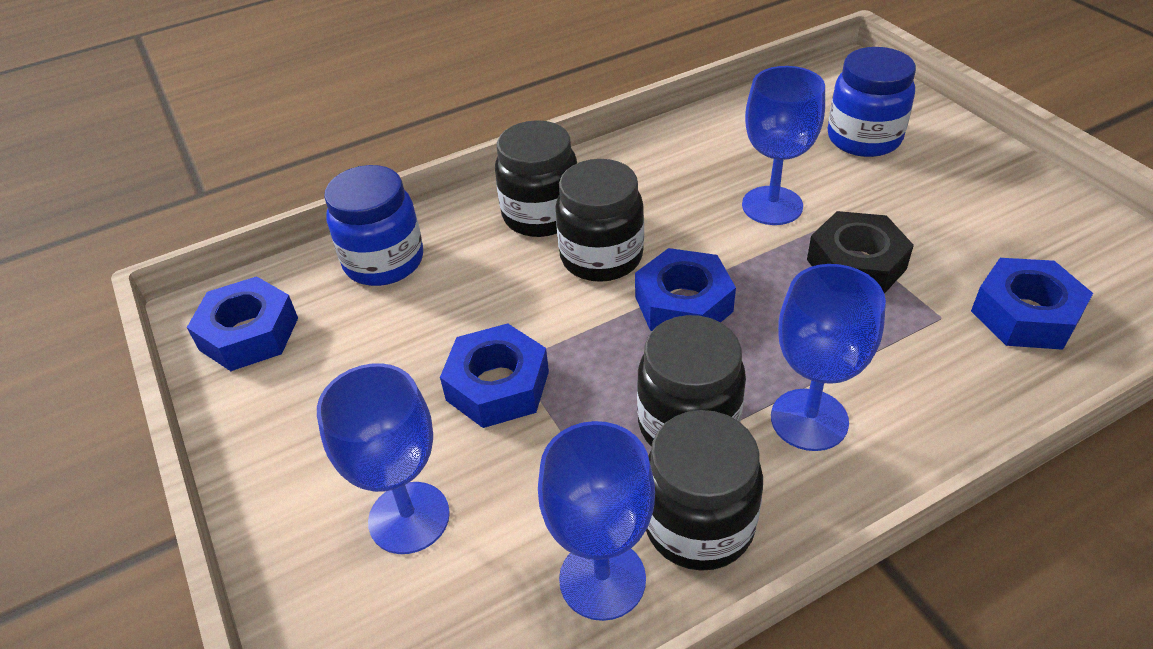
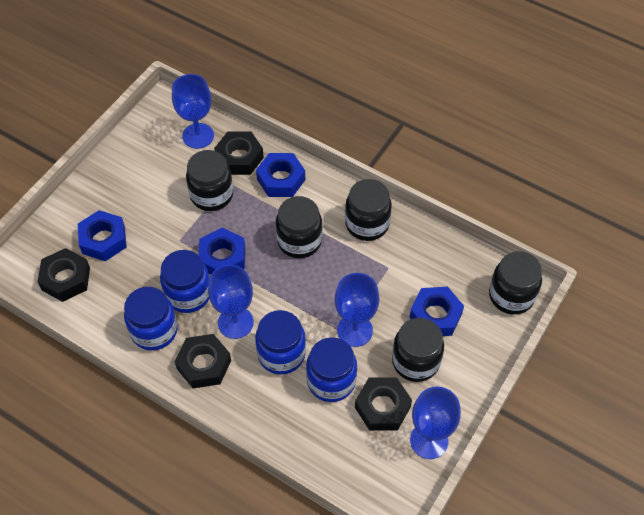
black jar: [495,120,577,237] [555,159,644,282] [637,315,746,447] [646,410,763,571] = 4 -> [186,150,233,211] [276,196,323,258] [345,179,392,241] [392,318,444,382] [489,251,542,315] = 5
black nut: [807,211,914,294] = 1 -> [37,248,90,302] [175,334,231,389] [214,132,264,175] [355,377,412,431] = 4
blue jar: [324,165,423,286] [827,47,916,157] = 2 -> [124,287,178,351] [160,250,210,313] [255,310,306,375] [306,337,357,402] = 4

